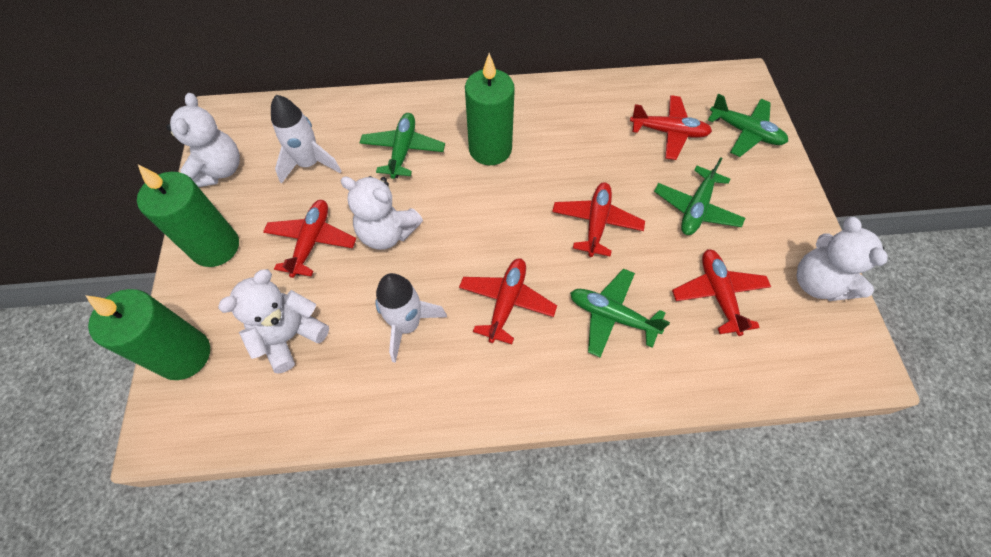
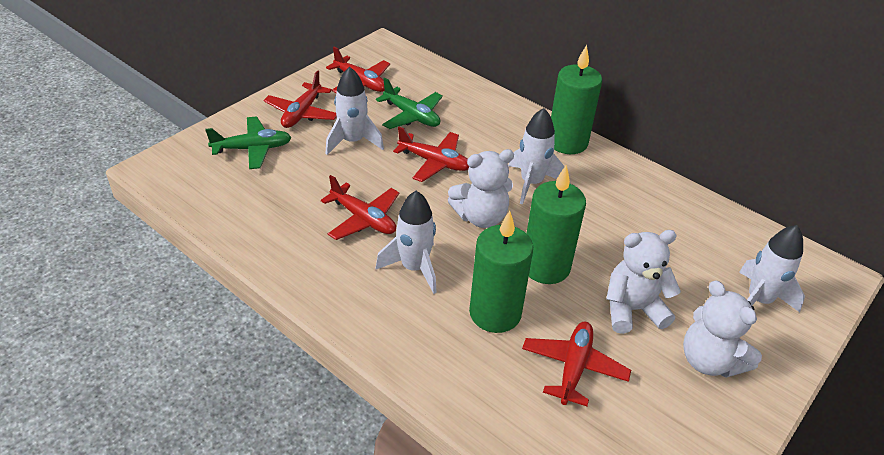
green plane: [360,113,445,179] [570,268,670,357] [654,157,745,235] [708,94,788,157] = 4 -> [205,117,291,169] [376,78,443,129] = 2
white rocket: [271,95,342,184] [375,273,447,363] = 2 -> [325,67,384,155] [376,191,436,294] [508,108,565,205] [739,225,805,312] = 4
white teddy bear: [166,93,240,187] [218,269,329,374] [340,176,423,250] [796,217,888,301] = 4 -> [448,149,514,228] [606,230,681,334] [683,280,762,378] = 3

